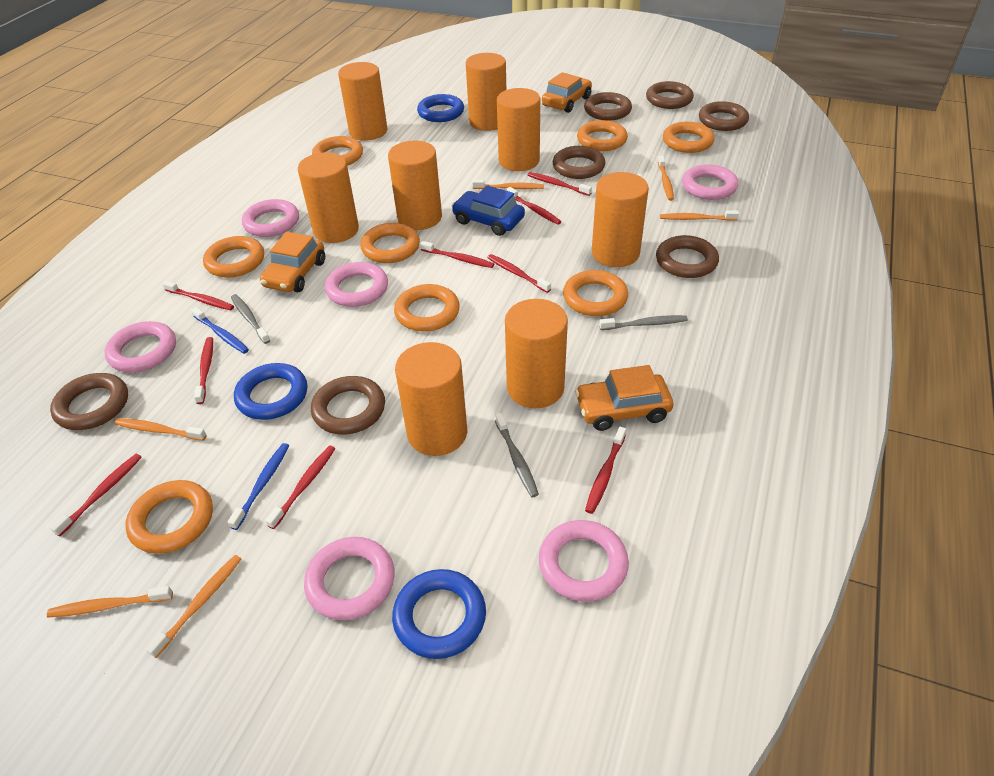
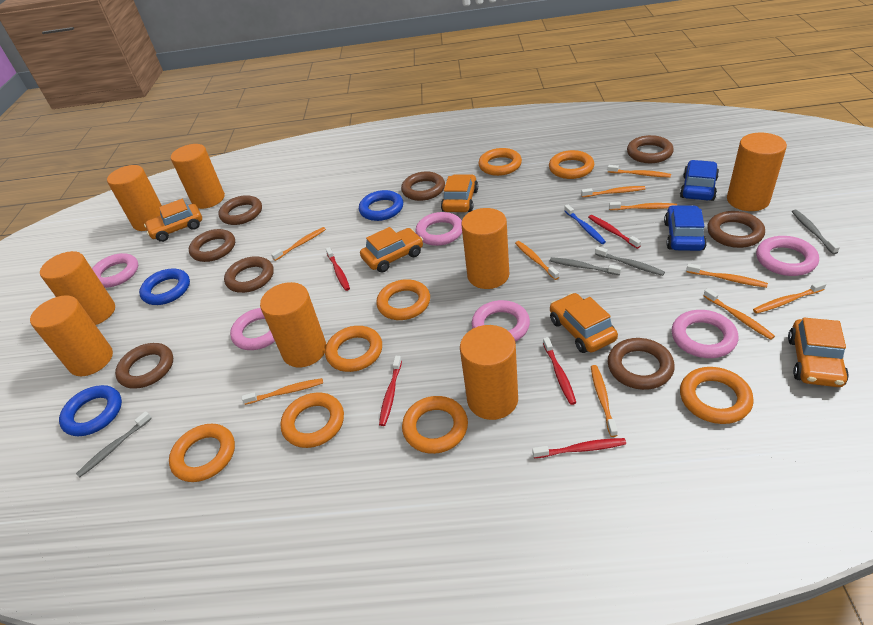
blue car: [452,185,525,236] = 1 -> [664,205,707,251] [680,160,719,201] = 2
blue toothbrush: [191,307,249,354] [228,443,289,530] = 2 -> [564,205,606,244] = 1
brown ring: [50,373,128,430] [311,376,385,435] [553,146,605,179] [584,92,632,121] [646,81,694,109] [656,235,719,278] [699,101,749,131] = 7 -> [115,343,173,389] [189,229,235,262] [219,195,262,225] [224,256,274,293] [401,172,445,201] [608,338,675,390] [627,135,674,163] [707,211,765,248] = 8
grey toothbrush: [231,294,270,344] [495,413,539,497] [599,315,688,330] = 3 -> [76,411,152,478] [550,257,622,275] [595,246,665,276] [792,210,840,254] = 4
orange car: [260,232,325,292] [542,72,592,113] [575,365,673,431] = 3 -> [144,199,202,242] [360,227,423,272] [441,174,478,212] [550,293,618,353] [788,318,849,387] = 5
orange toothbrush: [47,586,173,618] [114,418,207,441] [145,555,241,658] [472,180,544,189] [658,156,674,201] [660,210,739,221] = 6 -> [242,378,323,405] [271,227,326,261] [515,241,559,280] [581,186,645,197] [591,365,618,437] [608,165,671,177] [609,202,677,210] [686,263,768,288] [703,288,775,340] [753,281,826,314] = 10
red toothbrush: [50,454,142,536] [162,281,234,310] [194,337,213,404] [265,446,335,529] [420,241,494,268] [487,254,551,293] [506,187,561,225] [528,172,592,196] [585,427,626,514] = 9 -> [326,247,350,291] [379,356,402,426] [532,438,626,458] [543,337,576,405] [588,215,641,249] = 5

